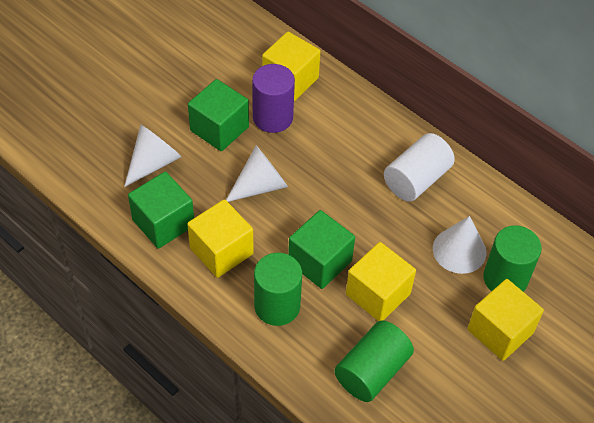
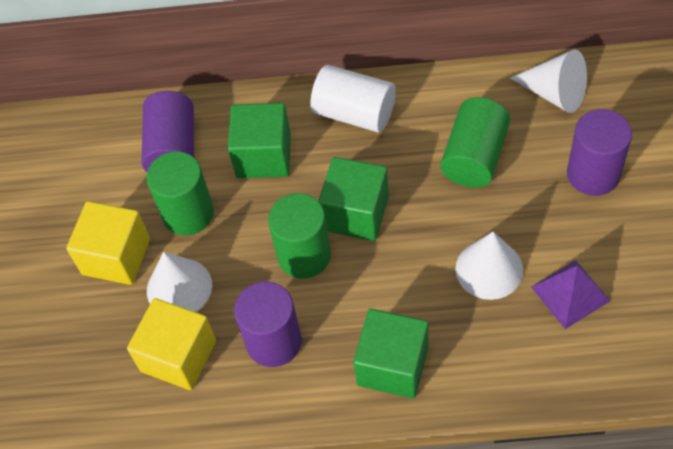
purple cylinder: [252,64,295,133] = 1 -> [142,91,194,172] [234,281,302,367] [567,109,632,196] = 3
purple pyramid: none = 0 -> [531,260,610,329] = 1
yellow cube: [187,199,254,278] [262,32,321,101] [346,242,416,321] [467,279,544,361] = 4 -> [66,201,150,285] [127,298,216,390] = 2

